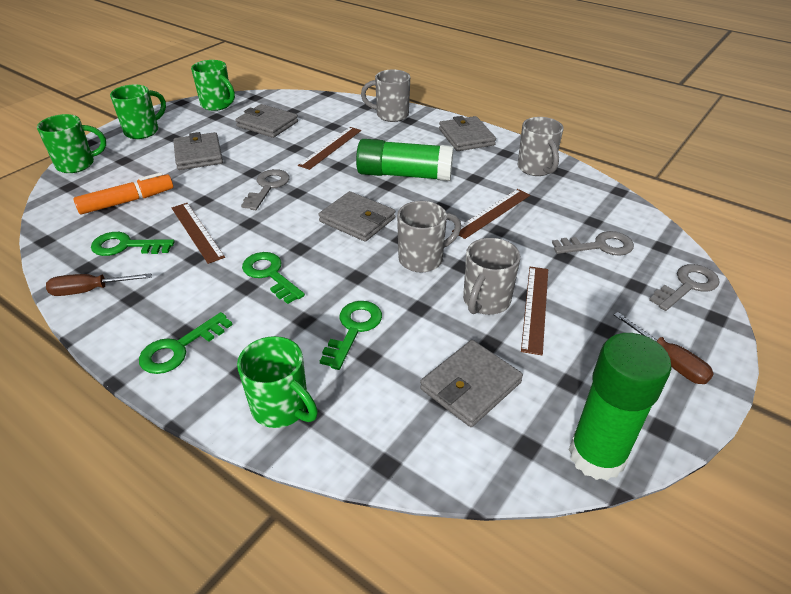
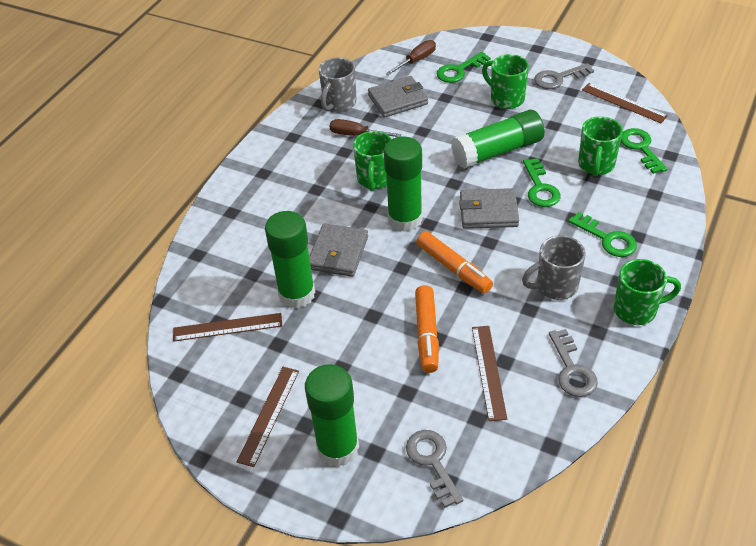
green glue stick: [356,139,454,181] [569,333,671,481] = 2 -> [265,211,315,308] [305,364,359,467] [384,137,423,232] [451,109,545,169] = 4
grey mug: [361,70,410,122] [397,201,461,272] [463,238,520,315] [518,117,563,176] = 4 -> [319,57,357,112] [522,235,586,300] = 2
grey wallet: [173,132,223,170] [235,104,298,138] [319,191,395,242] [420,340,523,427] [439,116,496,151] = 5 -> [309,223,368,277] [368,76,428,118] [459,188,519,229] = 3
orange marker: [73,172,173,214] = 1 -> [415,285,439,373] [416,231,493,294] = 2

